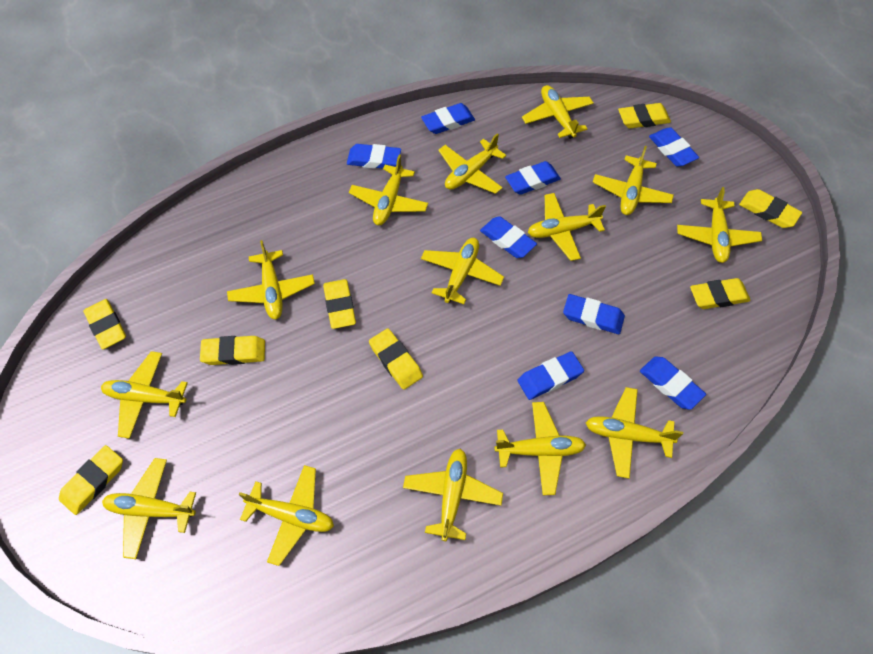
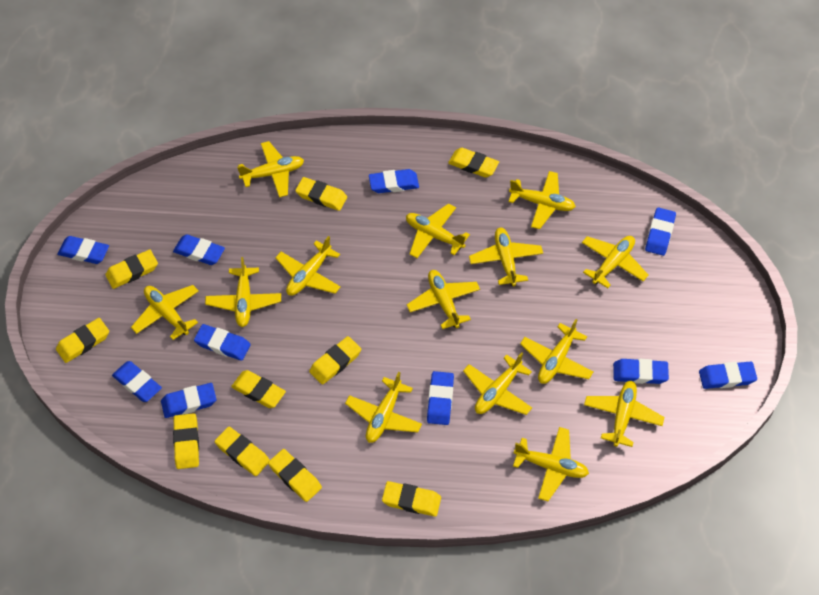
blue eraser: [347,144,401,169] [421,103,475,134] [480,216,537,258] [505,161,561,195] [517,351,584,400] [563,294,625,334] [640,356,706,410] [649,127,699,167] = 8 -> [57,236,109,264] [112,361,162,402] [161,383,216,418] [173,234,225,265] [194,324,251,361] [369,169,419,193] [427,371,454,425] [613,359,669,384] [645,207,676,256] [699,362,757,389] = 10
yellow eraser: [59,445,123,515] [83,299,126,349] [200,336,265,365] [323,279,356,329] [369,328,423,390] [618,103,671,128] [690,278,750,309] [739,189,802,228] = 8 -> [56,318,109,363] [105,250,158,289] [173,413,199,469] [215,427,270,476] [231,370,286,408] [268,449,322,502] [295,177,347,211] [309,336,361,385] [382,481,441,517] [448,148,499,178] = 10

